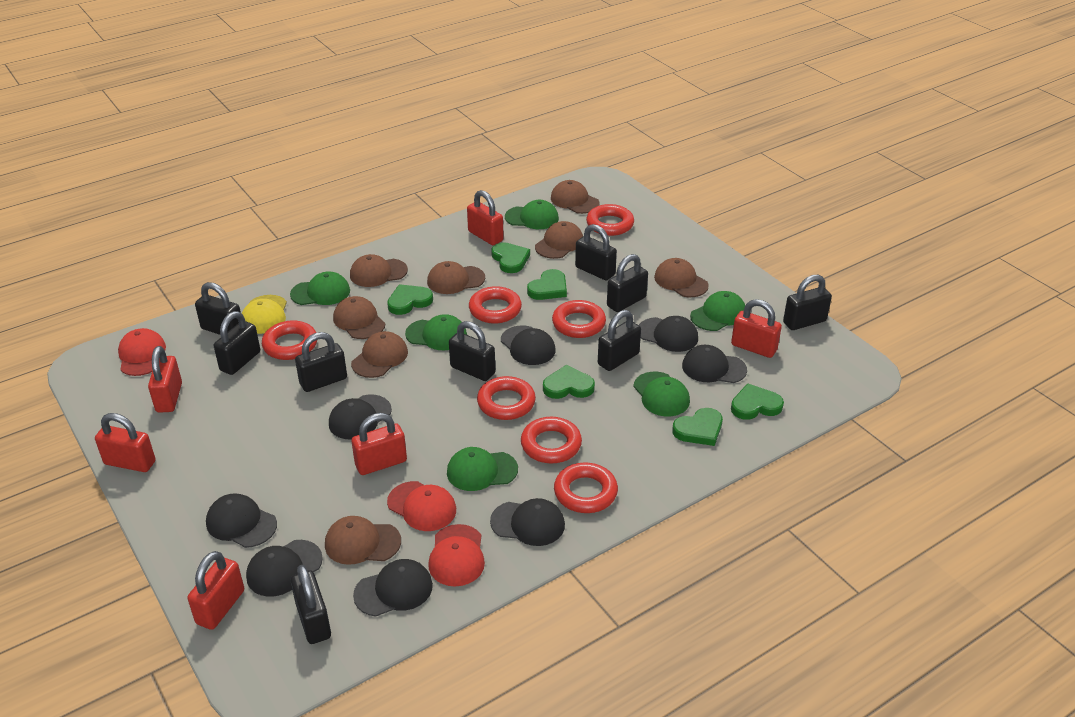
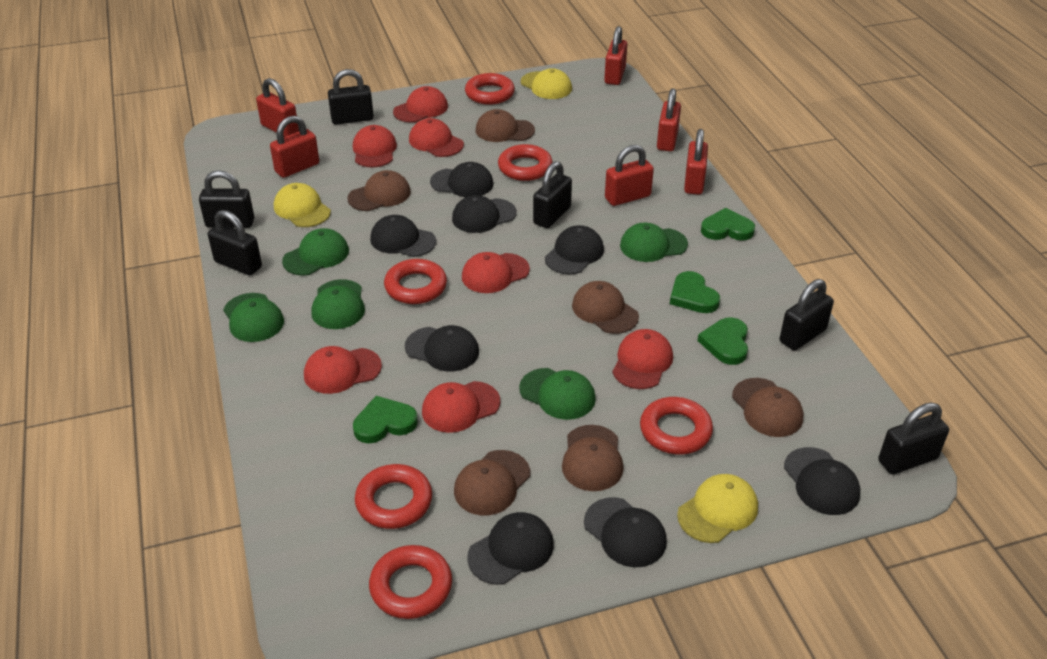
black padlock: [195,282,241,335] [214,311,260,375] [291,565,331,644] [295,332,347,392] [449,321,495,381] [575,224,617,280] [598,310,641,371] [607,254,648,312] [783,275,832,330] = 9 -> [199,170,254,228] [208,210,262,275] [328,69,374,125] [533,161,572,228] [780,279,834,350] [878,403,949,474] = 6
brown cap: [325,516,401,565] [333,296,385,339] [350,254,408,287] [351,331,408,378] [427,261,485,294] [535,221,583,259] [551,180,600,214] [654,258,709,297] = 8 -> [347,170,411,211] [454,450,530,516] [476,109,535,142] [562,425,624,491] [572,281,639,334] [732,378,804,437] = 6
green cap: [290,272,350,305] [405,314,467,350] [447,447,518,491] [505,200,559,229] [633,372,690,417] [690,291,745,331] = 6 -> [223,293,284,342] [282,228,349,276] [311,279,365,329] [519,368,596,420] [620,223,688,262] = 5
green heart: [387,284,433,315] [491,242,530,273] [527,269,567,300] [543,365,595,399] [672,408,723,446] [731,383,784,420] = 6 -> [353,396,418,443] [670,271,720,313] [697,317,748,365] [701,208,755,240] = 4
red cap: [118,328,166,376] [387,481,456,531] [428,524,485,587] = 3 -> [304,346,382,394] [353,125,397,167] [393,86,448,123] [409,118,464,157] [422,381,500,433] [462,252,530,293] [612,329,673,389] = 7
red ring: [262,320,317,360] [469,286,522,324] [477,376,536,420] [521,417,582,463] [552,300,606,338] [554,462,618,513] [586,204,634,236] = 7 -> [355,464,432,529] [369,545,452,619] [384,259,447,304] [465,73,515,105] [498,144,553,181] [640,397,713,455] = 6
yellow cap: [242,295,287,334] = 1 -> [274,183,331,227] [521,68,572,99] [677,474,758,543] = 3

